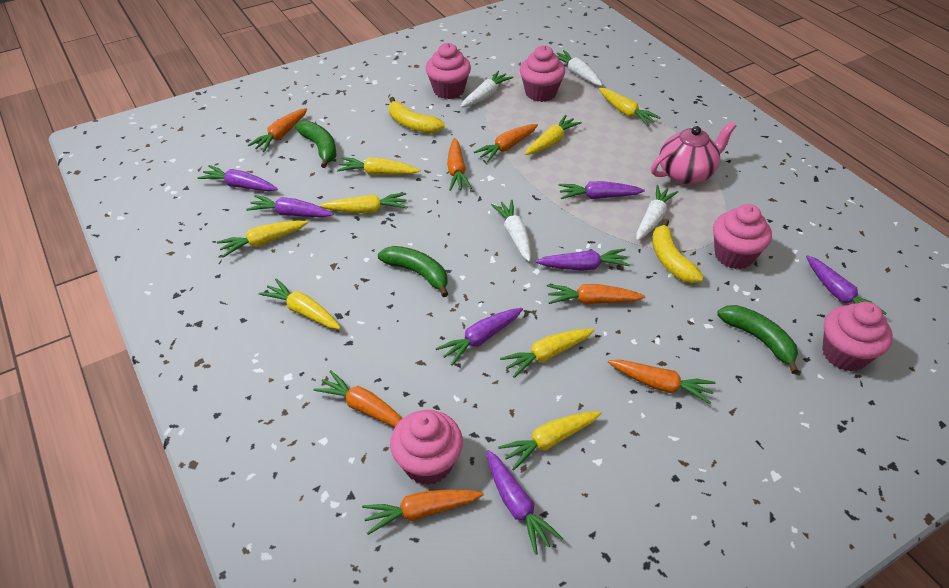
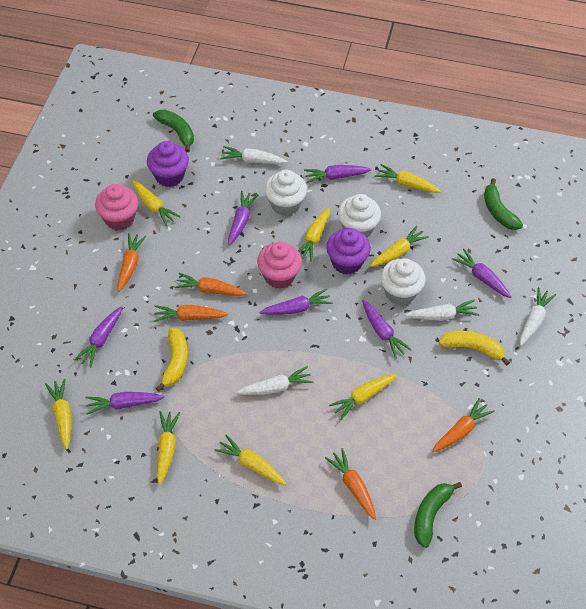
orange carrot: [248,108,307,152] [313,370,403,427] [362,490,484,535] [447,138,472,191] [474,124,538,162] [547,284,645,305] [608,360,716,404] = 7 -> [117,233,146,292] [154,305,228,322] [174,273,247,296] [325,448,376,520] [433,398,494,452] = 5
pink cupcake: [390,410,463,485] [426,43,471,99] [520,45,565,102] [713,204,772,269] [822,302,893,371] = 5 -> [95,184,138,231] [257,242,302,289] = 2
pink teapot: [651,121,736,184] = 1 -> none = 0
purple cupcake: none = 0 -> [147,141,189,187] [326,228,371,275] = 2
white cupcake: none = 0 -> [265,170,307,216] [338,194,381,238] [380,258,426,305] = 3

